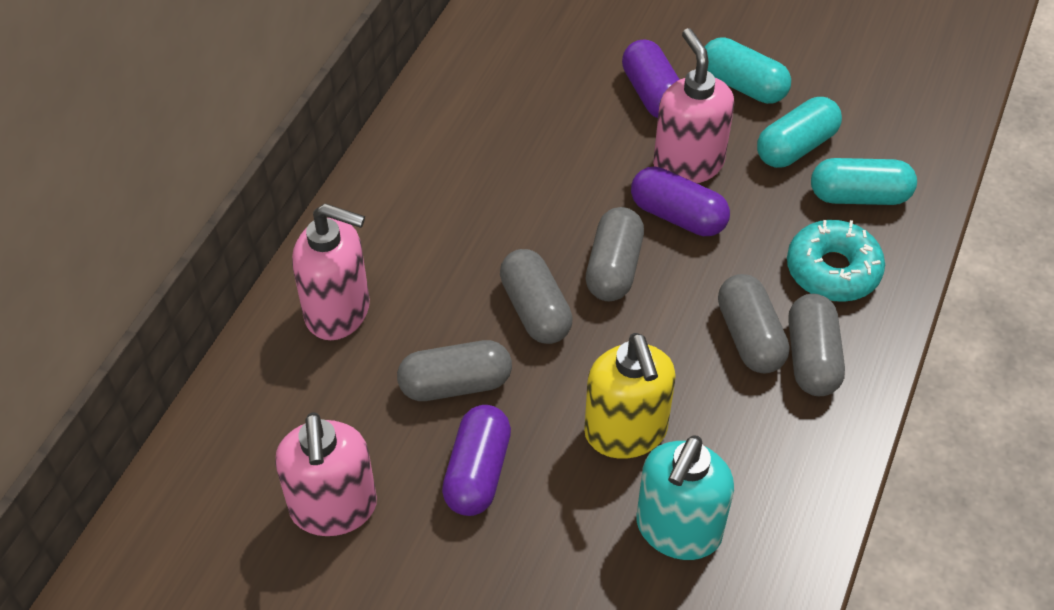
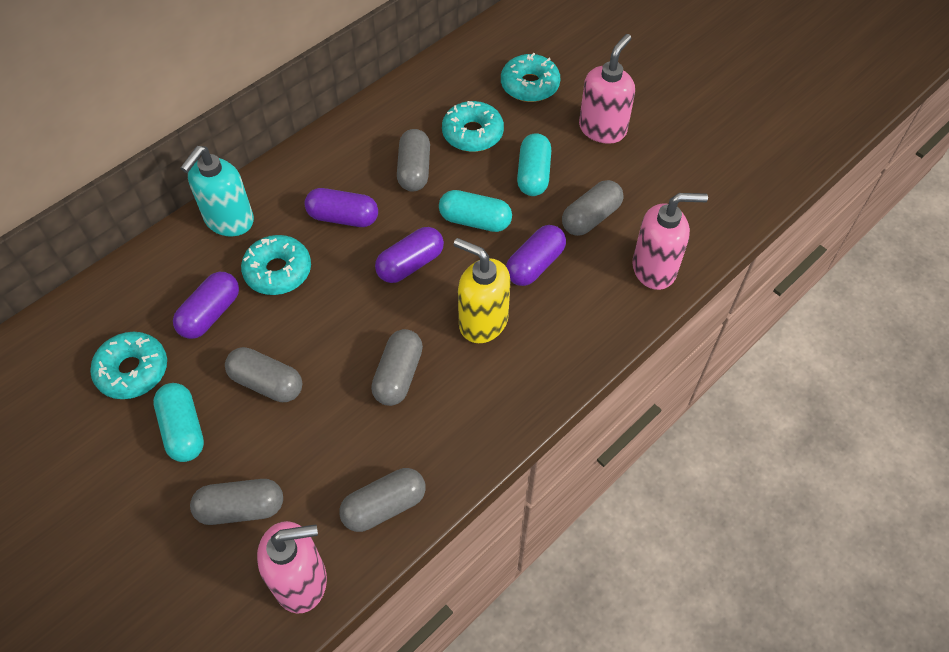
grey capsule: [397,340,512,401] [500,249,573,344] [586,207,644,301] [718,274,789,373] [788,293,845,396] = 5 -> [190,479,283,525] [225,347,302,402] [339,468,425,532] [371,329,423,406] [397,129,430,192] [562,180,623,236] = 6
purple capsule: [442,405,511,516] [622,39,680,118] [631,167,730,236] = 3 -> [173,272,239,339] [305,188,378,227] [375,227,444,283] [506,225,566,286] = 4
turquoise donut: [787,220,885,302] = 1 -> [90,332,167,399] [241,235,311,295] [442,101,504,152] [501,53,560,102] = 4

